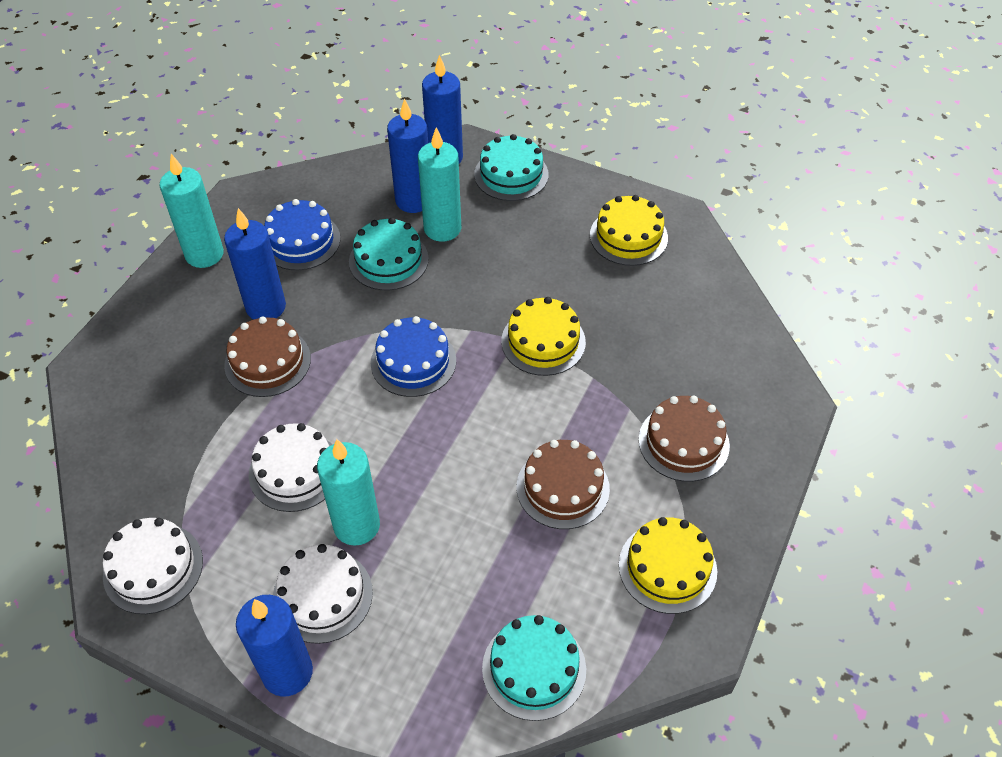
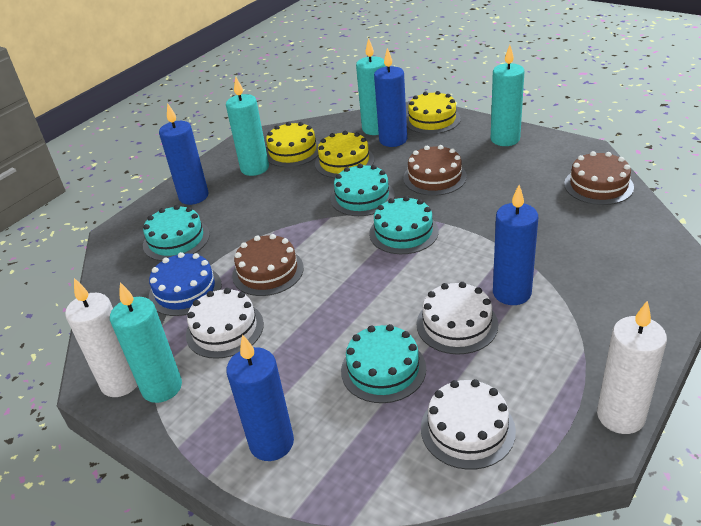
blue cake: [264,199,340,270] [371,316,456,397] = 2 -> [149,252,222,316] = 1
turquoise cake: [349,218,429,290] [474,134,549,201] [482,615,586,721] = 3 -> [143,205,210,261] [331,164,395,216] [341,324,426,403] [369,196,439,254] = 4
turquoise candle: [159,154,224,268] [317,439,380,546] [418,127,461,242] = 3 -> [110,282,182,403] [226,76,269,176] [356,38,385,135] [491,45,525,146] = 4
white candle: none = 0 -> [65,278,138,397] [597,301,667,434] = 2

